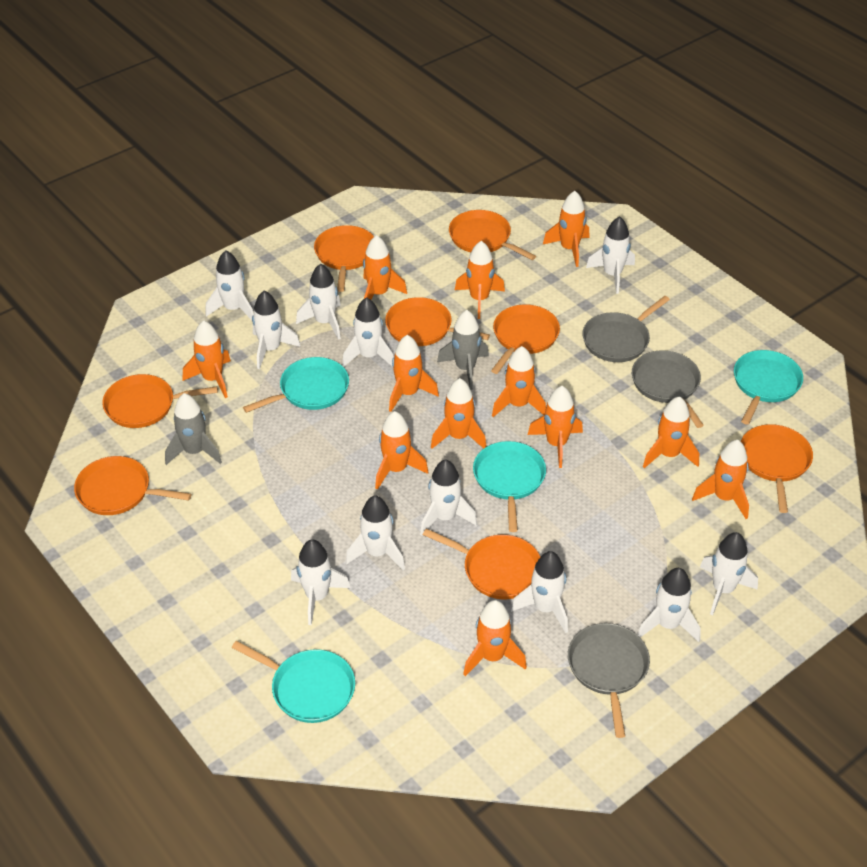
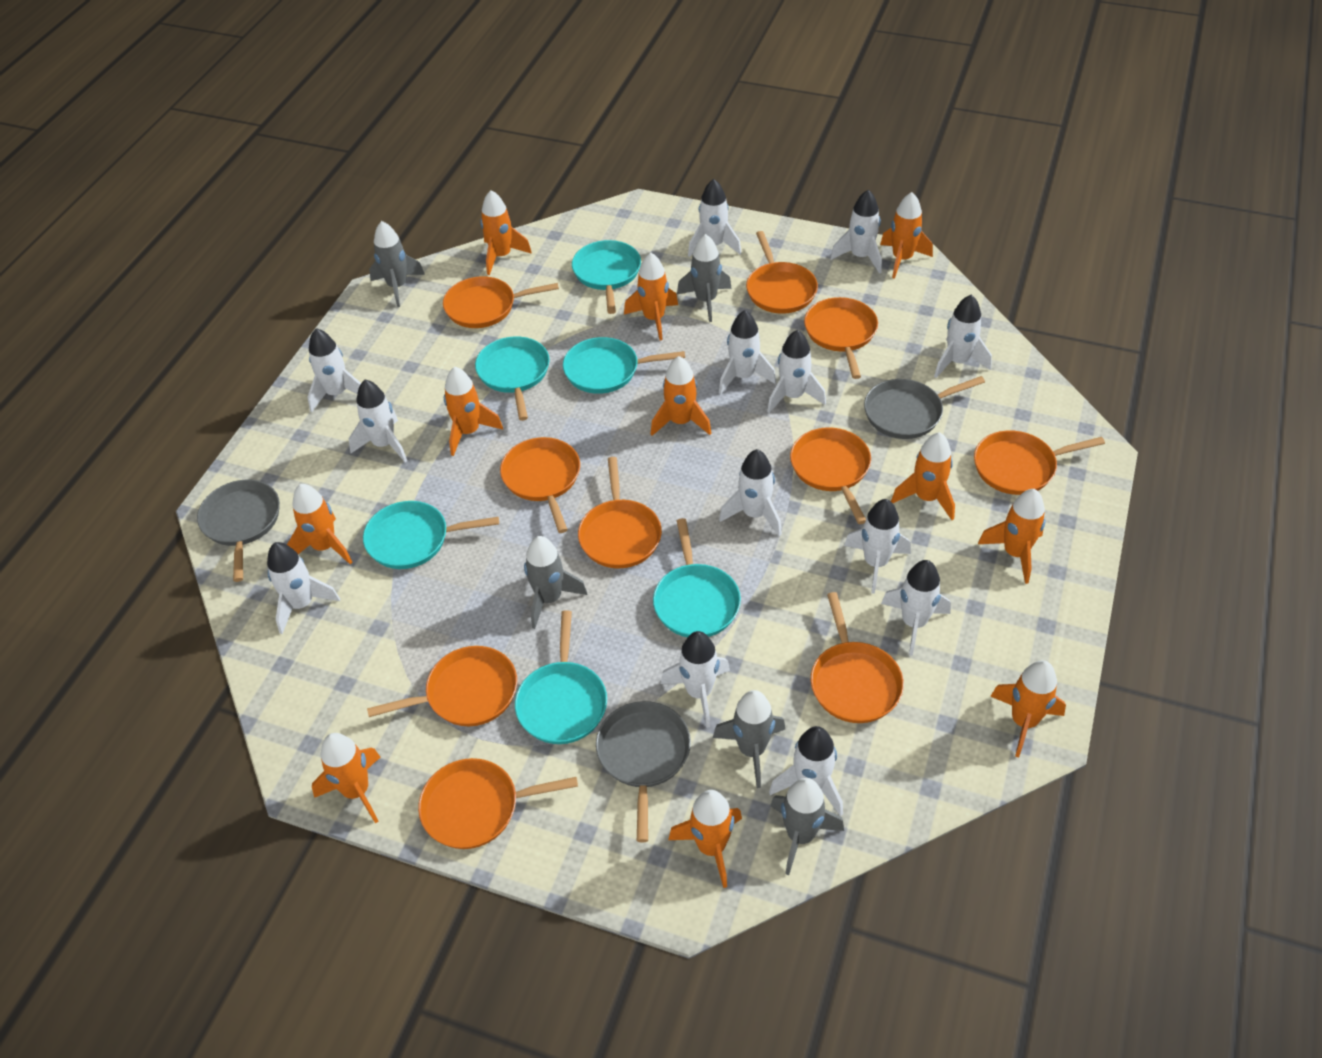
grey rocket: [165,393,222,465] [437,310,489,390] = 2 -> [369,221,425,307] [524,536,588,629] [677,234,732,322] [713,690,785,788] [770,778,844,875] = 5
orange pan: [74,456,191,515] [102,374,218,428] [314,225,374,292] [385,297,490,346] [423,529,540,599] [449,210,536,260] [491,304,560,374] [741,424,813,513] = 8 -> [367,646,517,726] [418,758,578,849] [443,276,559,328] [500,437,580,533] [578,457,662,568] [746,231,818,314] [790,428,871,524] [804,297,878,379] [811,592,904,723] [974,430,1105,495] = 10
orange rocket: [183,320,231,398] [363,235,407,300] [375,411,428,490] [389,335,439,412] [431,378,486,449] [455,241,505,319] [463,600,527,676] [492,346,546,417] [528,386,583,468] [543,191,589,267] [643,396,699,468] [692,440,749,519] = 12 -> [287,484,352,564] [312,733,380,823] [444,367,503,456] [480,190,532,275] [624,253,678,340] [651,356,711,436] [668,790,742,888] [880,192,933,279] [891,432,955,520] [978,489,1046,584] [990,660,1066,757] = 11
turquoise pan: [232,641,355,723] [243,357,349,413] [473,441,546,532] [734,350,803,424] = 4 -> [363,501,499,569] [475,336,550,421] [515,610,607,744] [563,337,685,394] [572,240,641,314] [653,518,741,637] = 6
white rocket: [205,250,254,320] [252,291,300,369] [291,539,350,625] [296,264,341,340] [342,297,394,367] [345,495,405,570] [420,459,477,536] [511,551,568,633] [586,216,635,294] [638,568,701,642] [700,532,758,615] = 11 -> [267,542,340,634] [307,328,361,412] [349,380,407,462] [661,631,730,728] [688,179,741,257] [719,310,776,394] [719,449,782,536] [767,330,826,413] [769,726,843,817] [830,190,882,274] [844,499,911,594] [881,560,951,656] [934,294,992,378] = 13

